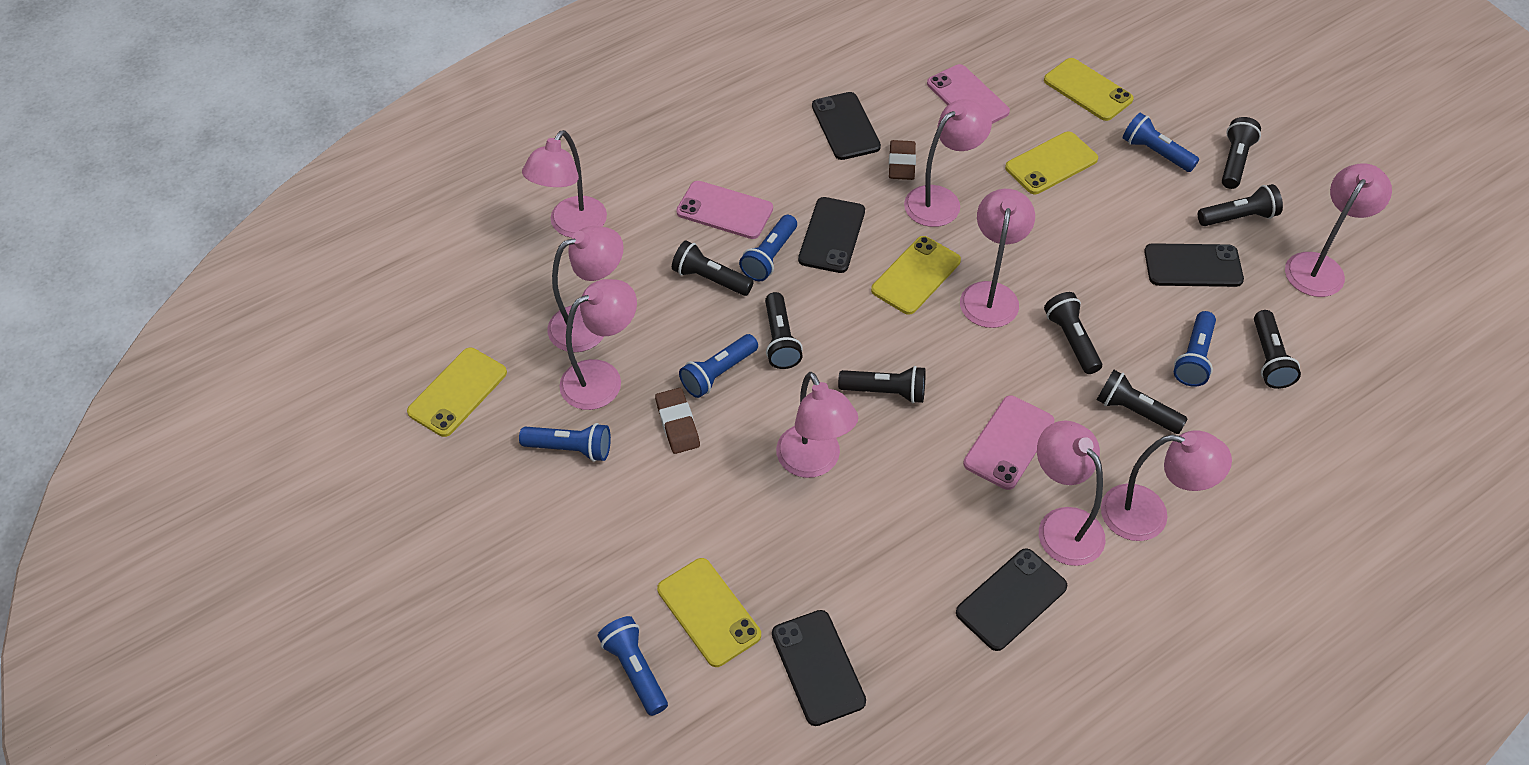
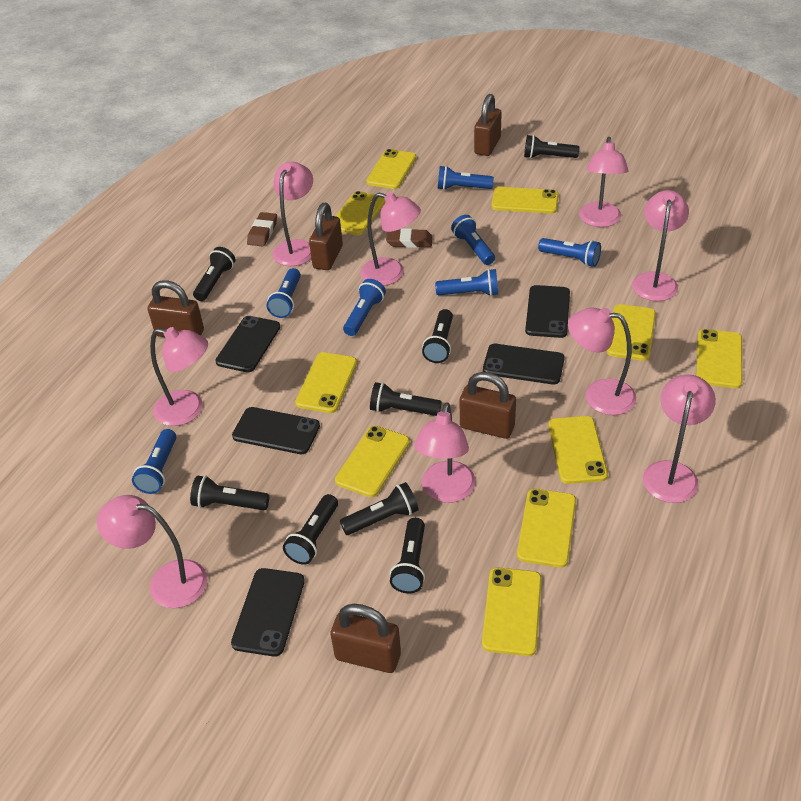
blue flashlight: [519,423,611,462] [598,616,668,716] [679,334,758,398] [739,215,797,281] [1123,113,1199,172] [1174,311,1216,387] = 6 -> [132,429,176,494] [267,268,301,318] [343,279,386,336] [435,269,498,296] [438,166,494,190] [451,215,495,265] [538,238,601,267] = 7
brown padlock: none = 0 -> [148,280,204,337] [309,203,343,270] [331,604,401,673] [460,372,516,439] [474,94,502,156] = 5
pink phone: [676,181,773,239] [927,64,1010,124] [963,396,1055,490] = 3 -> none = 0
yellow phone: [407,348,507,437] [657,558,761,667] [871,236,961,315] [1005,132,1098,194] [1044,58,1134,121] = 5 -> [295,352,357,413] [335,426,410,497] [336,191,386,235] [366,149,416,189] [482,567,542,656] [491,187,559,214] [517,489,576,568] [548,416,608,484] [606,304,656,361] [696,329,742,388] = 10

